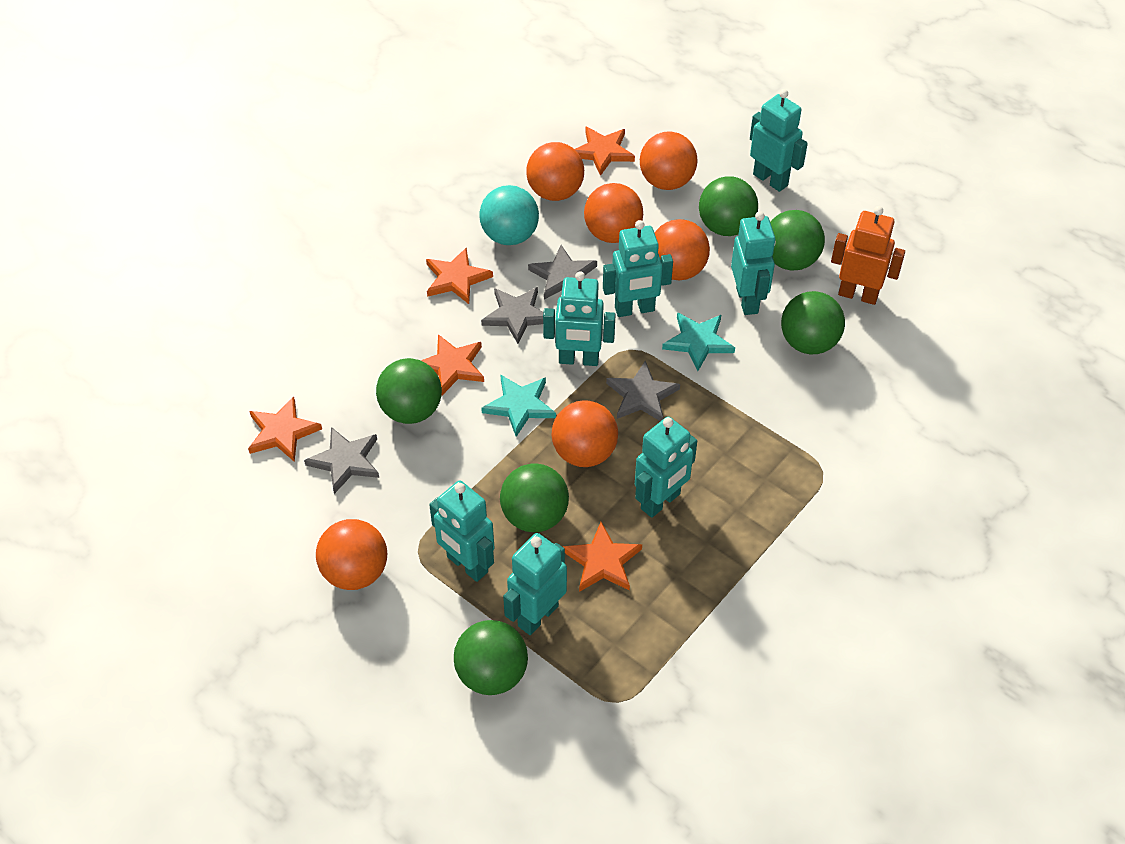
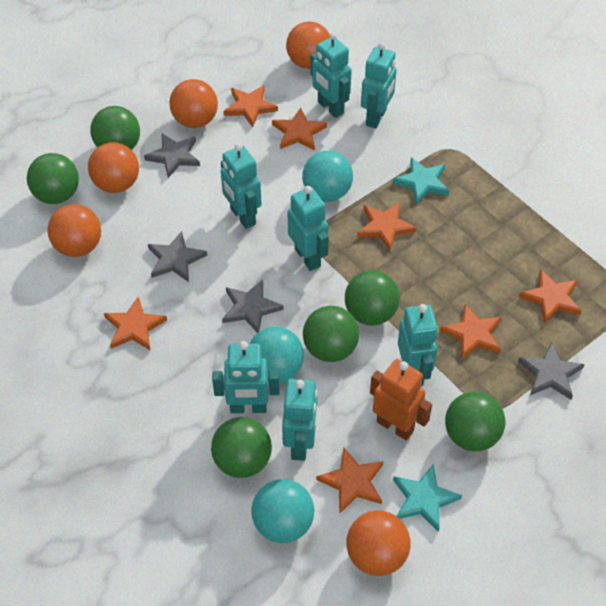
orange ball: [316,519,387,590] [526,142,584,201] [551,400,618,467] [584,183,643,243] [640,132,697,190] [655,219,710,280] = 6 -> [47,204,101,257] [88,142,139,193] [169,79,218,128] [286,22,330,69] [347,511,411,576] = 5
orange star: [248,397,322,462] [421,334,484,395] [426,248,493,304] [562,522,642,592] [575,126,635,176] = 5 -> [104,296,167,350] [223,85,278,127] [272,108,327,150] [316,447,384,513] [357,202,416,251] [440,304,502,359] [519,269,582,323] = 7
turquoise ball: [479,185,539,245] = 1 -> [249,326,304,383] [251,479,314,543] [302,151,353,202] = 3

